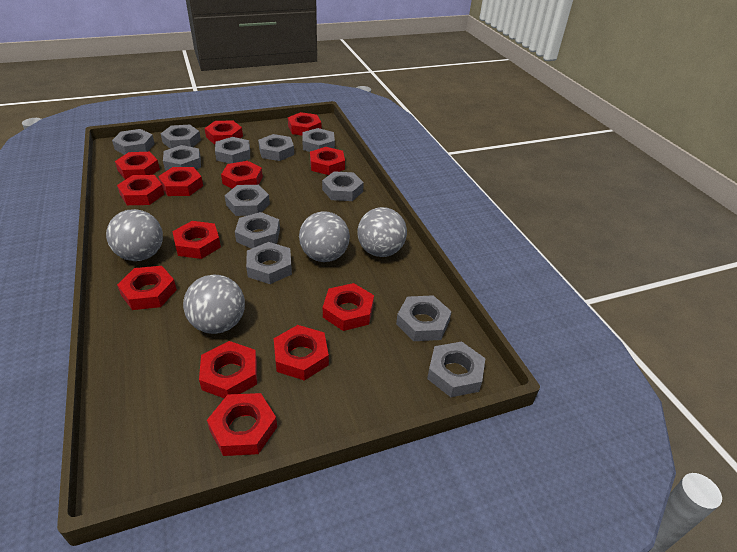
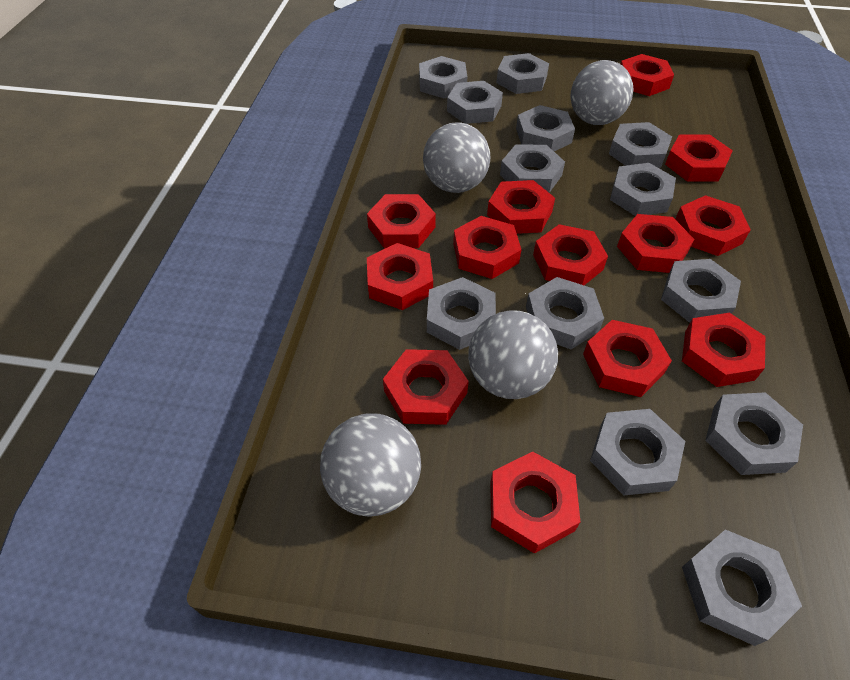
grey nut: [112,129,155,155] [160,125,201,149] [163,145,201,171] [215,137,250,164] [225,185,270,216] [235,212,280,249] [246,242,292,284] [258,134,294,161] [302,128,335,152] [322,171,364,201] [396,295,452,341] [427,342,485,397] = 12 -> [419,56,467,98] [427,277,496,350] [447,81,503,124] [496,53,549,94] [500,144,565,193] [516,105,575,152] [526,277,604,349] [590,409,685,496] [609,122,672,168] [610,163,676,216] [661,259,741,323] [682,529,802,646] [705,392,803,475] = 13

